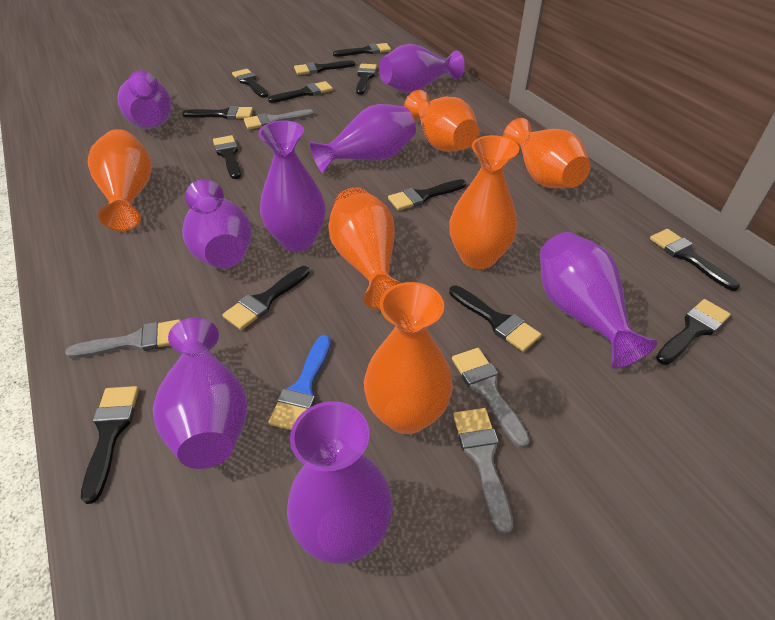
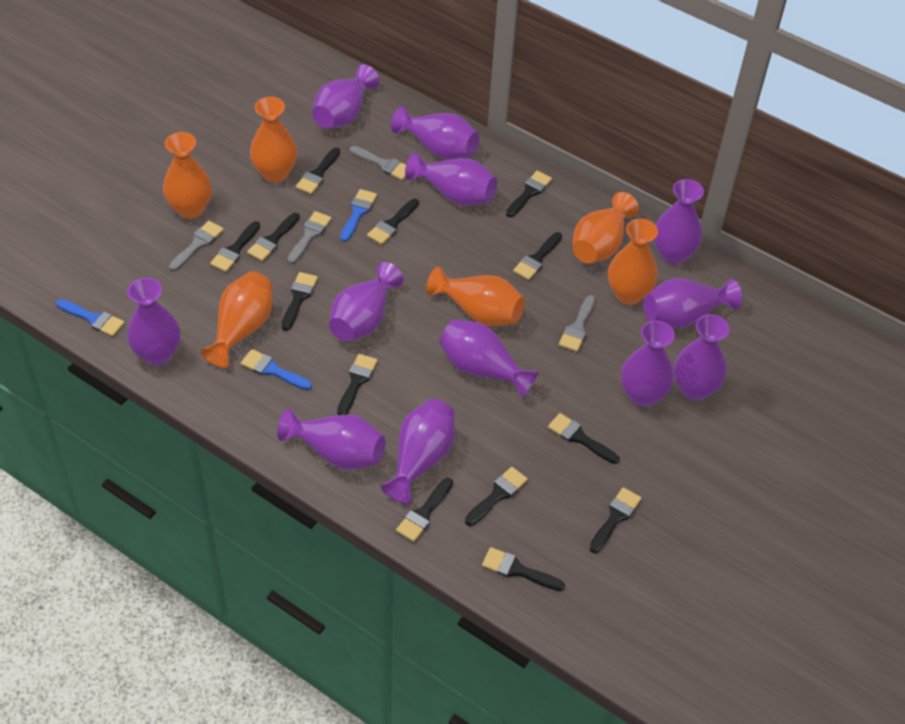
blue brush: [268,335,331,430] = 1 -> [56,299,125,337] [241,349,312,390] [340,189,377,242] = 3
purple vase: [118,70,172,129] [153,317,247,469] [182,179,252,269] [258,120,326,252] [287,401,393,564] [309,104,416,174] [379,44,465,93] [540,232,657,369] = 8 -> [127,278,180,366] [277,409,385,470] [312,64,379,128] [329,262,404,341] [381,399,455,503] [391,106,479,160] [405,152,497,206] [439,319,539,398] [621,320,675,407] [643,278,742,328] [654,179,704,265] [674,314,730,401] = 12

